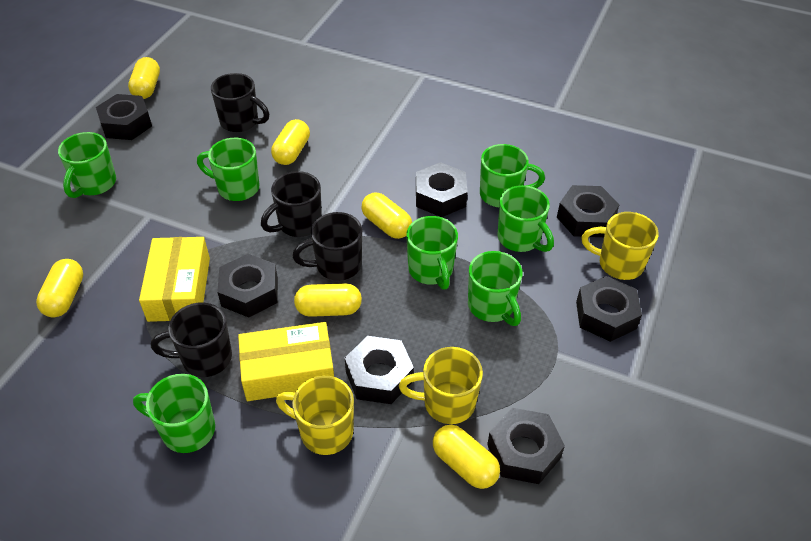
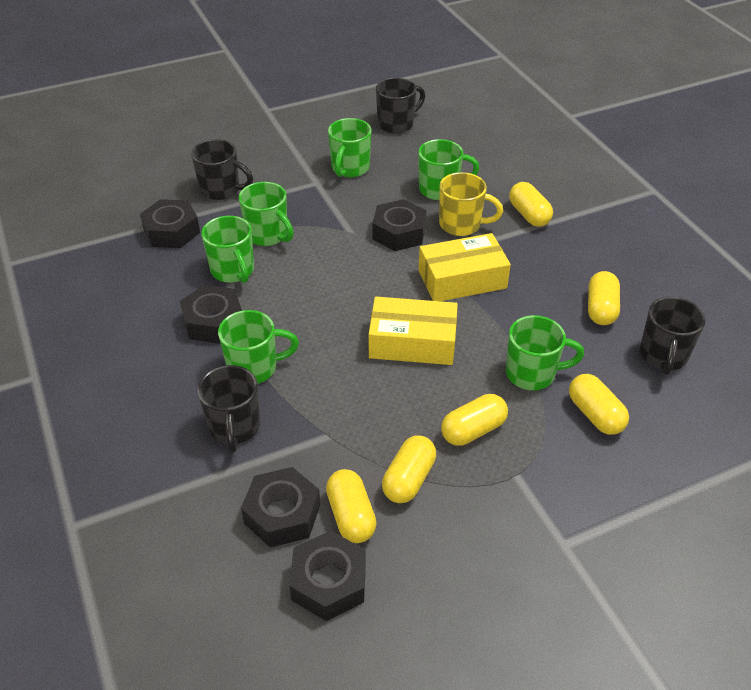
black nut: [96,94,152,140] [217,254,278,317] [345,336,414,404] [416,162,468,217] [487,408,565,484] [557,185,620,237] [576,276,642,342] = 7 -> [140,199,200,248] [180,285,242,344] [241,467,320,548] [289,531,366,621] [372,199,427,251] = 5
green mug: [58,132,116,198] [133,374,215,453] [197,138,260,201] [406,216,458,290] [468,251,523,326] [480,144,545,207] [497,185,554,252] = 7 -> [201,216,254,283] [218,310,299,383] [239,182,294,246] [328,118,371,177] [418,139,480,200] [506,315,584,391] = 6
yellow mug: [276,376,354,455] [399,347,483,424] [581,212,659,280] = 3 -> [439,172,503,236] = 1

